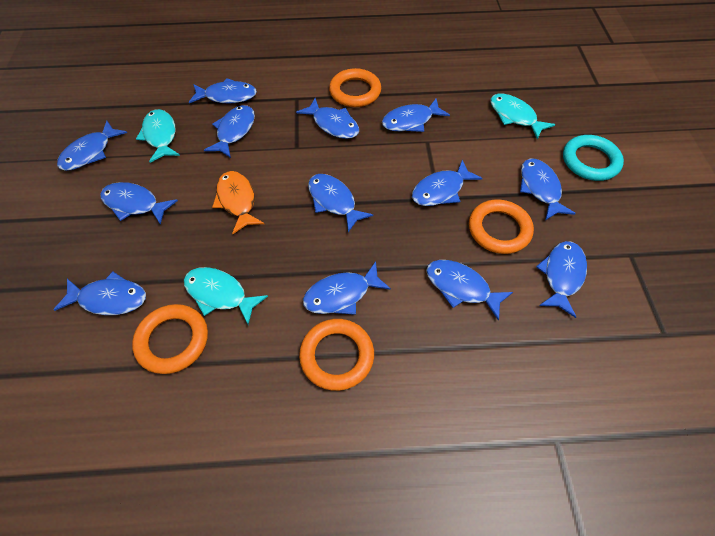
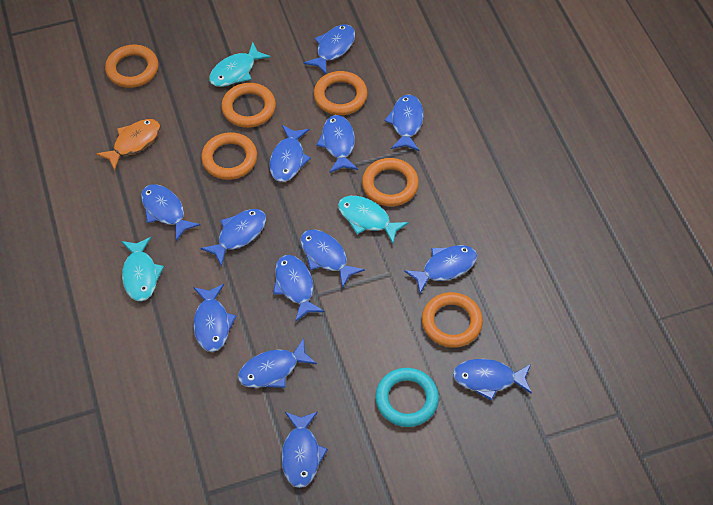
orange ring: [132,304,208,374] [299,319,374,391] [329,68,381,107] [469,200,534,254] = 4 -> [105,45,158,88] [201,132,257,180] [221,83,276,128] [314,71,368,115] [362,158,419,206] [422,292,483,348] = 6

